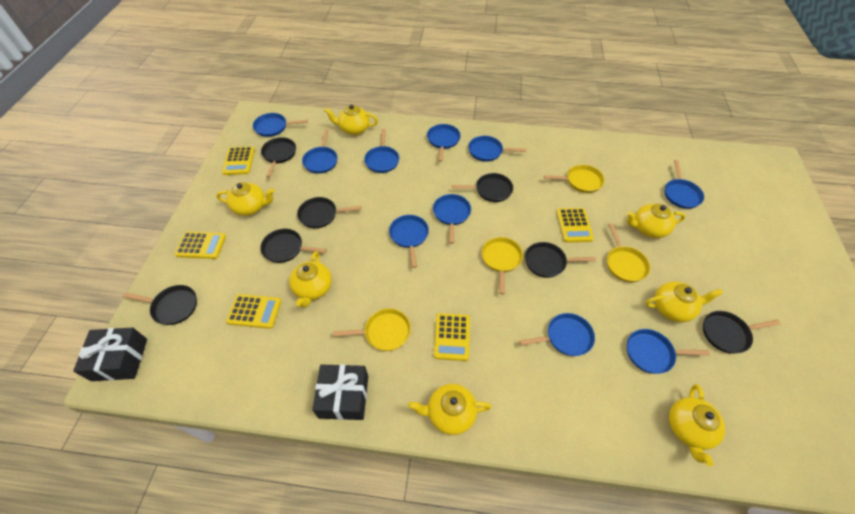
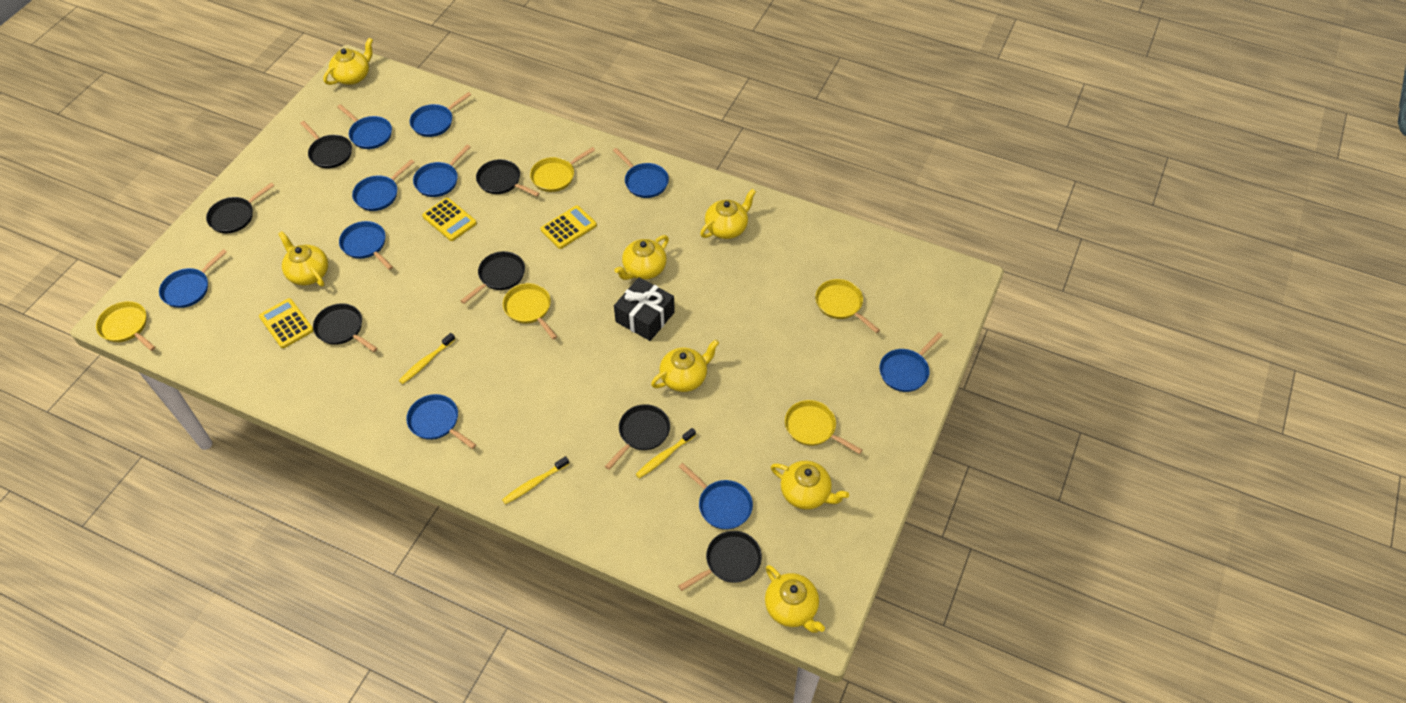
black gift: [73,328,147,381] [312,364,368,420] = 2 -> [614,277,675,341] = 1
yellow calculator: [175,231,226,259] [222,147,255,175] [226,294,282,329] [434,313,470,361] [556,208,594,243] = 5 -> [259,298,313,348] [422,198,477,241] [540,205,597,249] = 3
yellow pan: [333,308,411,351] [482,237,523,295] [544,165,605,193] [607,223,650,282] = 4 -> [96,301,156,351] [503,283,557,339] [530,147,595,192] [785,400,863,454] [815,279,880,333] = 5
yellow toothbrush: none = 0 -> [399,333,456,384] [502,456,569,504] [636,428,696,478] = 3

